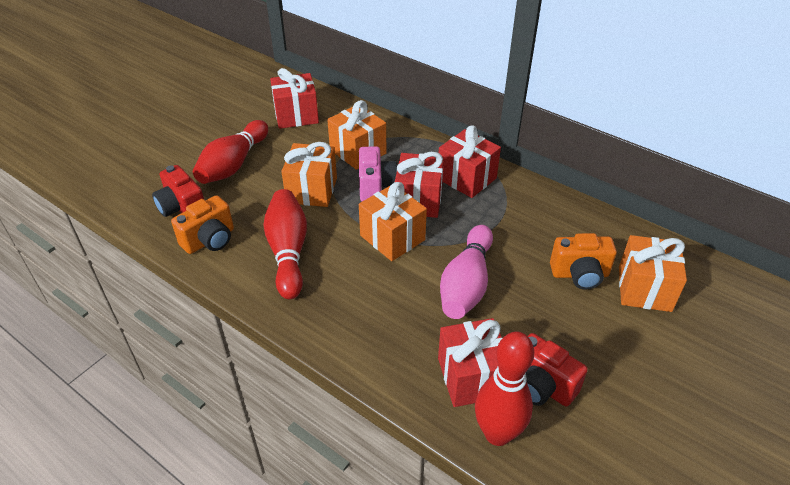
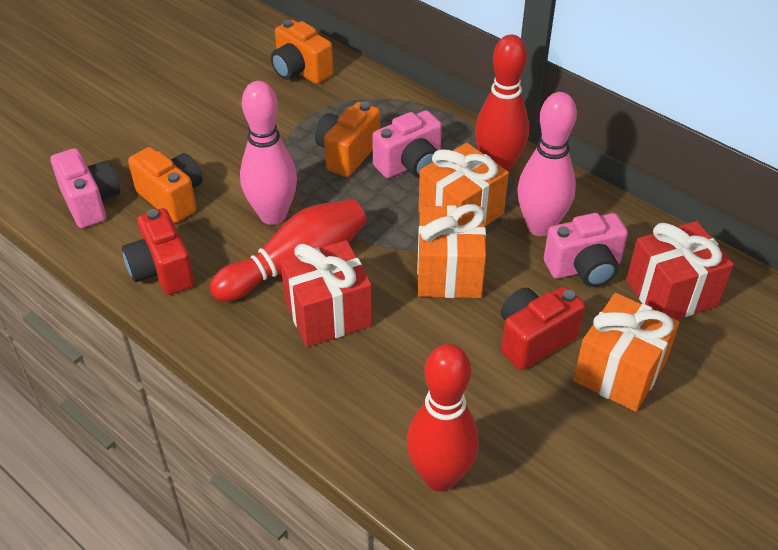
orange camera: [171,195,234,254] [550,233,617,290] = 2 -> [128,147,203,223] [271,20,333,84] [315,102,380,177] = 3
orange gift: [281,142,337,207] [327,100,387,170] [359,182,427,261] [619,235,687,312] = 4 -> [417,204,486,298] [418,143,509,226] [573,293,680,412] = 3
pink bowling pin: [440,225,493,319] = 1 -> [240,81,297,225] [517,92,577,236] = 2
pink camera: [359,146,397,201] = 1 -> [50,148,120,228] [372,110,442,178] [544,213,628,287] = 3
red gift: [270,68,319,129] [395,152,444,218] [438,318,502,407] [439,125,501,198] = 4 -> [280,240,372,347] [626,221,734,319] = 2

